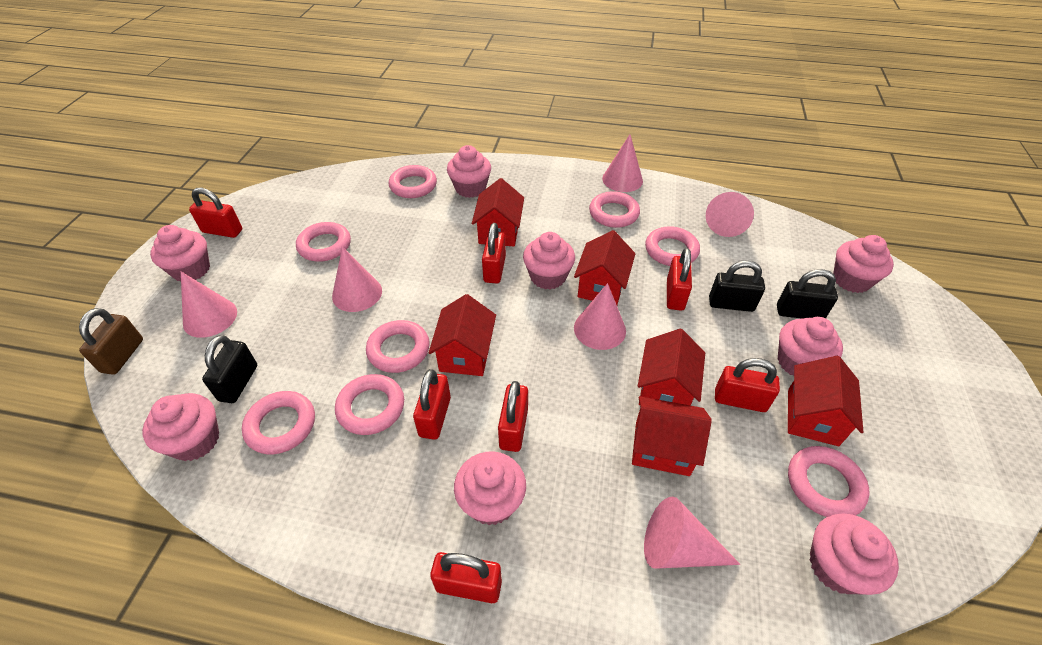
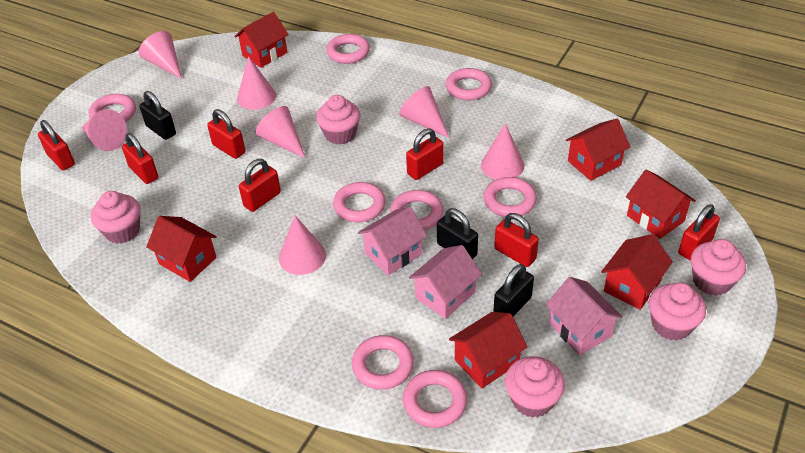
brown padlock: [79,308,143,375] = 1 -> none = 0
pink cone: [181,272,237,338] [332,247,382,312] [574,283,626,350] [602,134,643,192] [644,496,740,569] [706,192,754,237] = 6 -> [81,109,127,151] [139,31,182,79] [237,56,276,110] [255,106,306,159] [279,216,326,275] [399,86,449,138] [481,123,524,180] = 7
pink cupcake: [142,393,219,461] [150,225,210,281] [447,145,491,198] [454,451,526,525] [523,232,575,290] [778,317,843,376] [810,513,899,595] [833,235,894,293] = 8 -> [91,191,141,244] [316,95,360,145] [505,356,565,418] [649,282,706,340] [691,239,746,296] = 5
pink house: none = 0 -> [358,206,427,275] [409,245,482,319] [545,277,623,355] = 3

